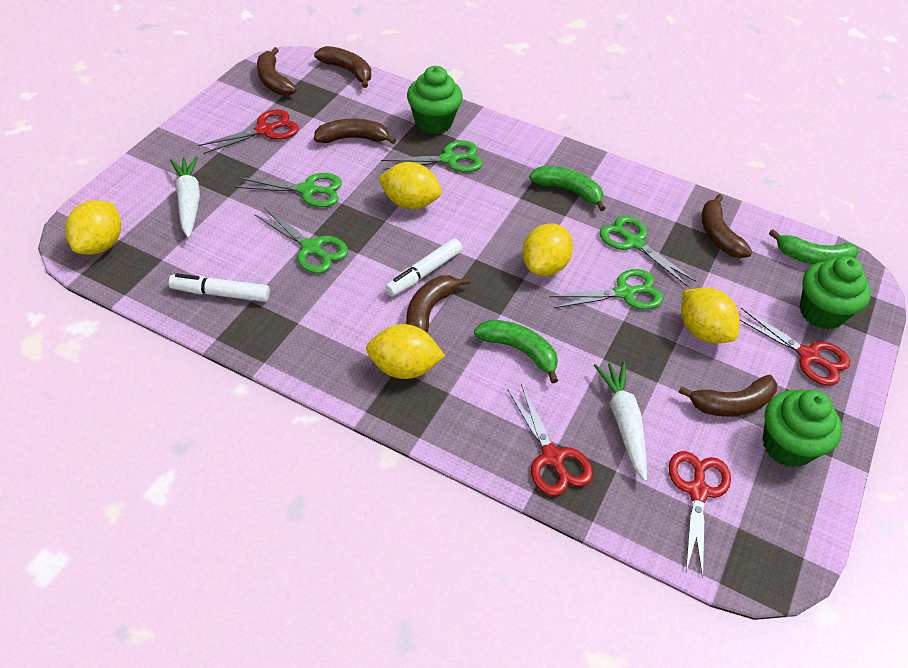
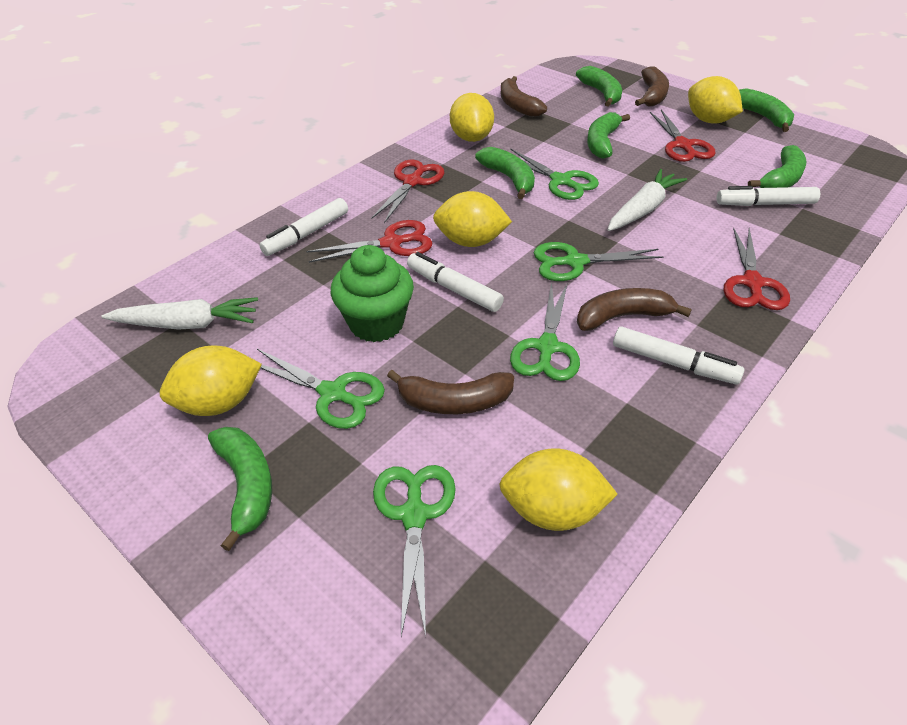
brown banana: [257,47,296,96] [314,46,371,88] [314,119,396,144] [406,275,471,333] [678,375,777,417] [701,194,752,258] = 6 -> [387,370,514,414] [501,76,547,117] [577,288,692,331] [635,66,669,107] = 4
green banana: [474,320,558,383] [529,166,606,211] [769,229,859,265] = 3 -> [208,427,272,551] [475,147,535,199] [576,66,622,107] [587,112,630,159] [739,88,794,132] [748,145,807,188] = 6
green cupcake: [407,66,463,134] [762,390,842,468] [800,256,871,330] = 3 -> [331,245,414,342] = 1
white marker: [169,273,270,302] [385,238,462,297] = 2 -> [259,198,348,256] [407,252,504,312] [613,326,744,385] [716,186,820,206] = 4

